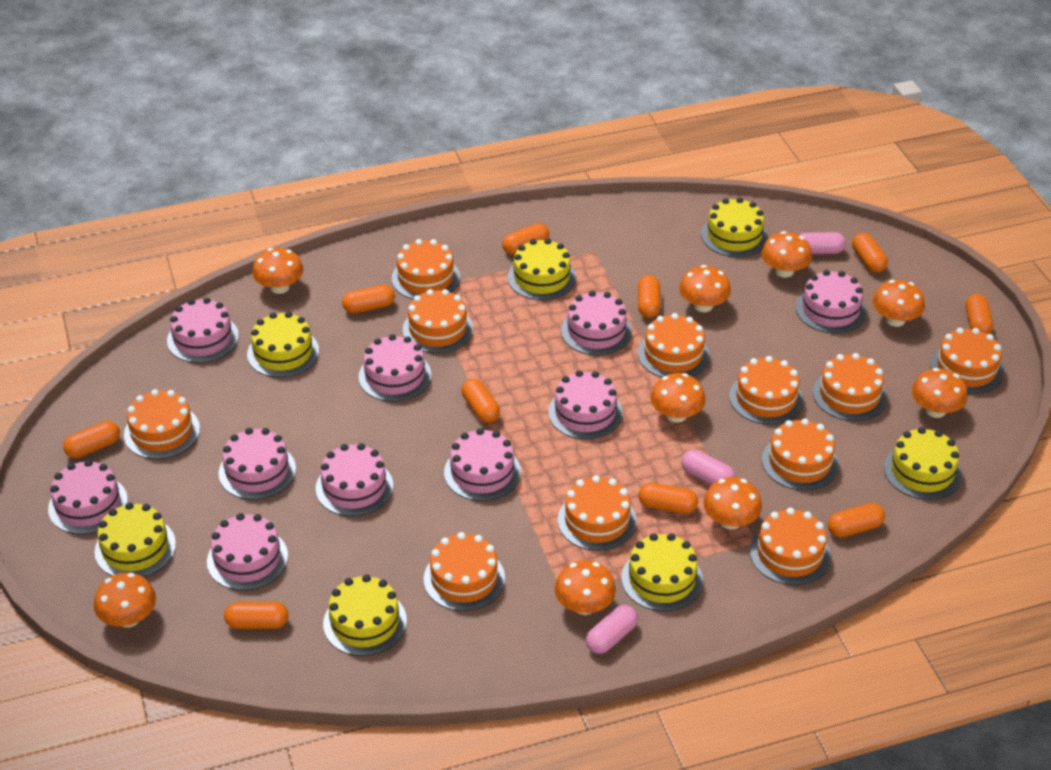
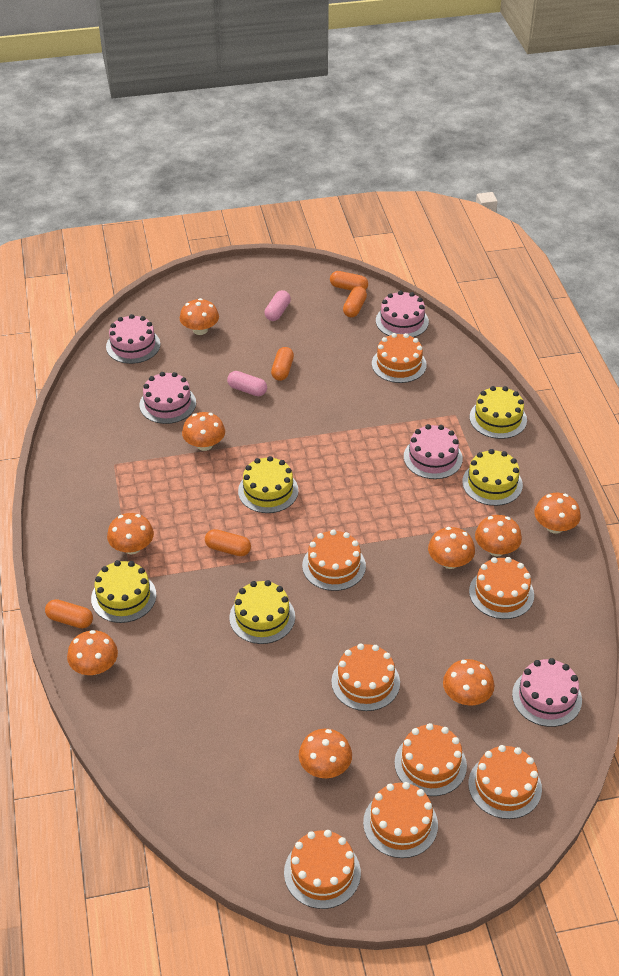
orange cake: [124,389,200,459] [392,239,460,299] [403,289,473,354] [423,532,505,611] [558,475,637,551] [638,313,710,377] [729,356,804,425] [750,508,831,585] [762,418,839,491] [813,353,887,421] [930,328,1004,394] = 11 -> [284,830,361,909] [302,529,366,591] [331,643,400,711] [363,782,438,858] [372,333,427,383] [395,723,467,796] [468,745,542,819] [469,557,534,619] = 8
orange capsule: [63,421,120,458] [224,602,288,629] [342,285,395,313] [461,379,500,423] [502,223,549,255] [638,275,661,318] [638,483,698,514] [828,503,885,537] [852,233,888,273] [965,293,993,334] = 10 -> [45,599,93,629] [205,529,251,556] [271,347,294,381] [330,271,368,291] [343,286,367,318] = 5
pink cake: [48,460,128,534] [167,298,239,363] [207,513,288,590] [219,428,296,500] [316,443,393,516] [359,334,431,402] [444,428,521,501] [548,370,623,440] [561,291,632,356] [796,270,866,334] = 10 -> [106,314,160,364] [139,372,196,424] [376,291,429,337] [404,424,463,479] [512,658,582,727] = 5
pink capsule: [586,605,638,654] [681,450,736,485] [799,232,846,254] = 3 -> [227,371,267,396] [265,290,291,321] = 2
yellow cake: [95,502,176,577] [247,312,319,378] [323,574,407,656] [508,238,576,300] [621,533,703,611] [701,197,768,257] [884,427,962,500] = 7 -> [91,560,156,623] [230,580,295,644] [238,456,299,513] [462,449,523,506] [470,386,527,439] = 5

